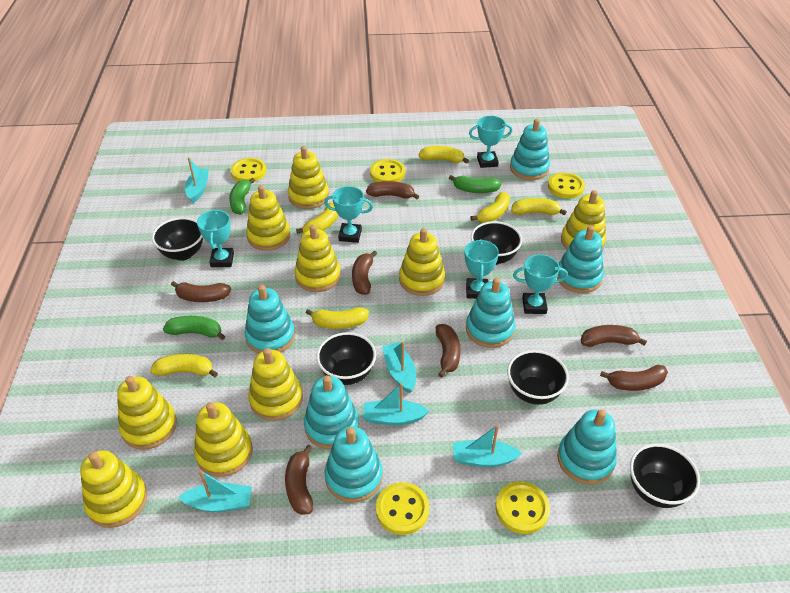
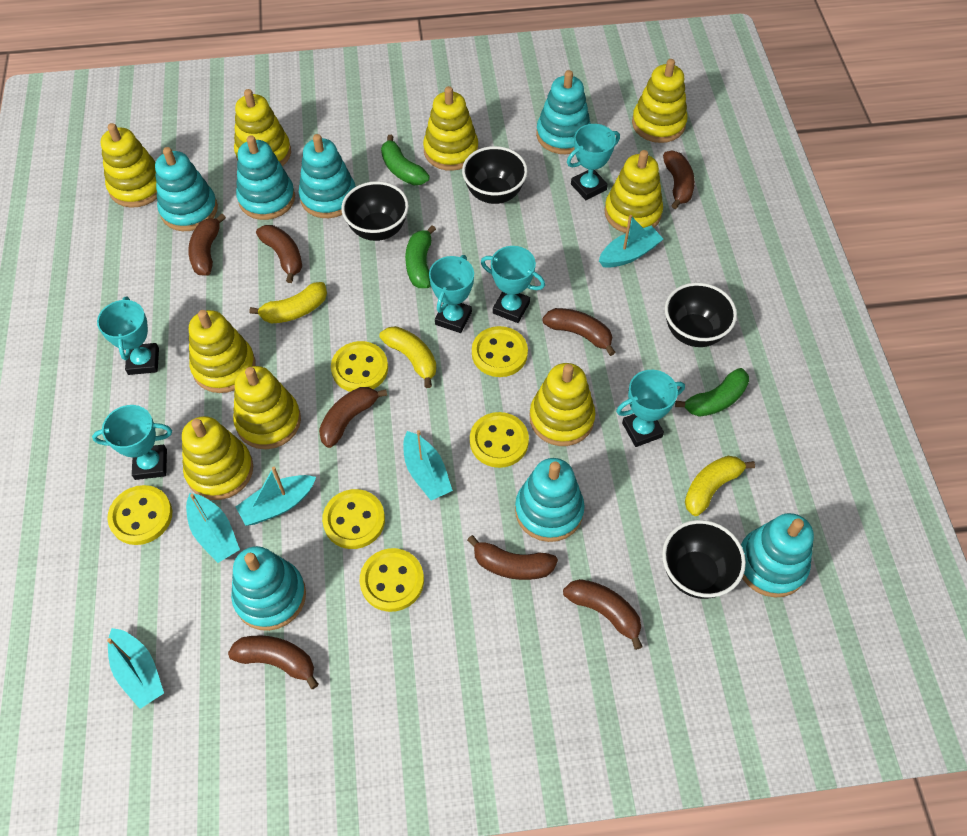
black bowl: [152,217,203,261] [316,332,376,385] [471,221,522,265] [507,350,569,405] [630,444,700,508] = 5 -> [341,181,409,241] [462,146,528,204] [662,520,746,599] [665,282,737,347] = 4
brown banana: [171,281,231,302] [285,445,313,515] [352,251,377,295] [366,181,419,199] [436,324,461,378] [581,325,647,347] [600,365,668,391] = 7 -> [188,214,226,275] [228,635,319,689] [256,225,302,283] [319,387,387,448] [467,535,558,580] [542,308,616,356] [563,579,643,650] [663,150,695,209] = 8
turquoise trophy: [197,209,234,267] [324,186,373,243] [465,239,499,299] [469,116,512,168] [513,254,568,314] = 5 -> [92,405,172,480] [97,297,159,375] [429,255,474,333] [481,246,545,323] [567,124,620,200] [616,370,685,447] = 6
yellow banana: [150,354,218,377] [296,203,338,234] [306,307,369,329] [419,146,469,164] [470,192,510,223] [511,198,567,215] = 6 -> [249,282,327,324] [379,326,436,388] [685,456,755,516] = 3
yellow button: [230,158,267,182] [370,159,405,182] [376,482,429,535] [495,481,550,534] [548,172,585,198] = 5 -> [107,485,172,545] [322,489,385,549] [331,341,388,392] [360,548,424,612] [470,412,529,468] [472,326,528,377] = 6

